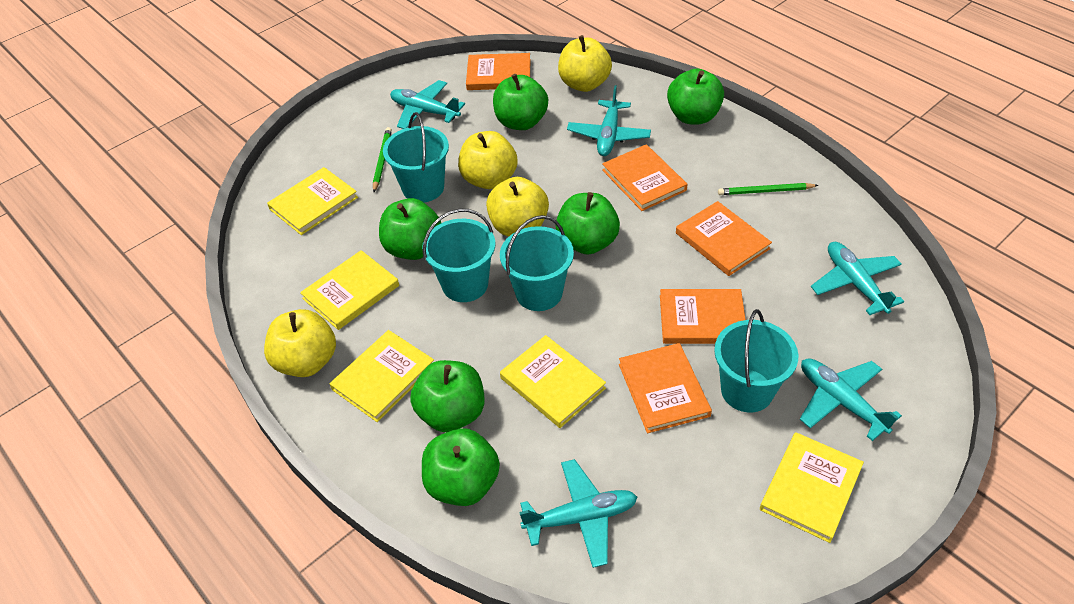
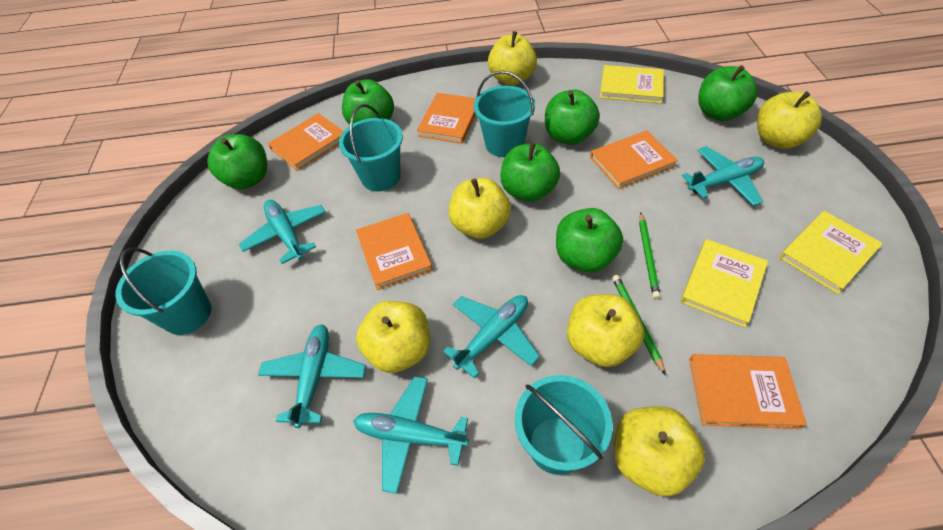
yellow apple: [264,309,336,377] [458,131,518,189] [486,177,549,237] [558,35,612,92] = 4 -> [356,301,430,373] [448,178,511,239] [488,31,537,85] [567,294,644,367] [614,406,705,497] [757,91,822,149] = 6
yellow book: [267,167,358,235] [300,250,399,330] [330,330,434,422] [500,335,606,428] [760,432,864,543] = 5 -> [600,65,664,103] [681,239,768,328] [780,211,883,294] = 3

